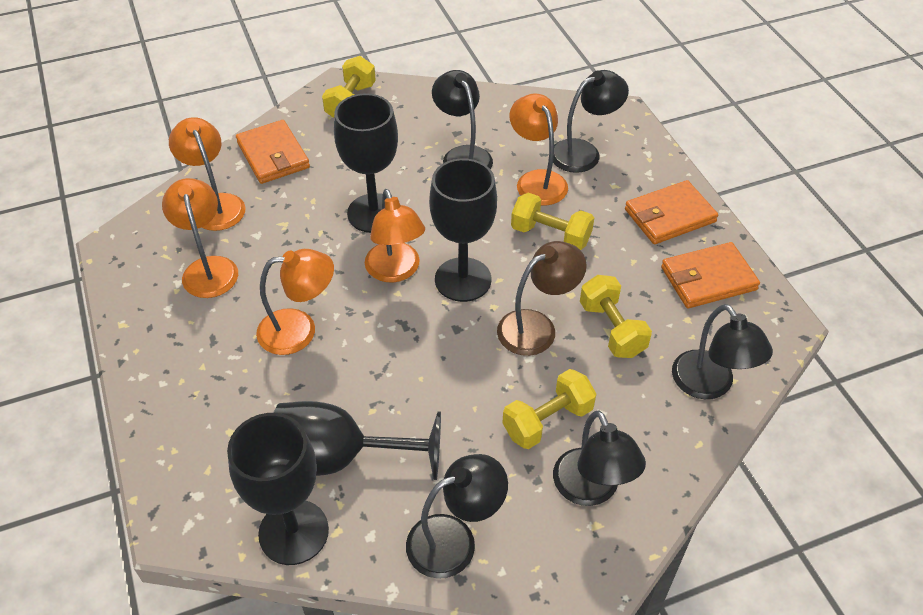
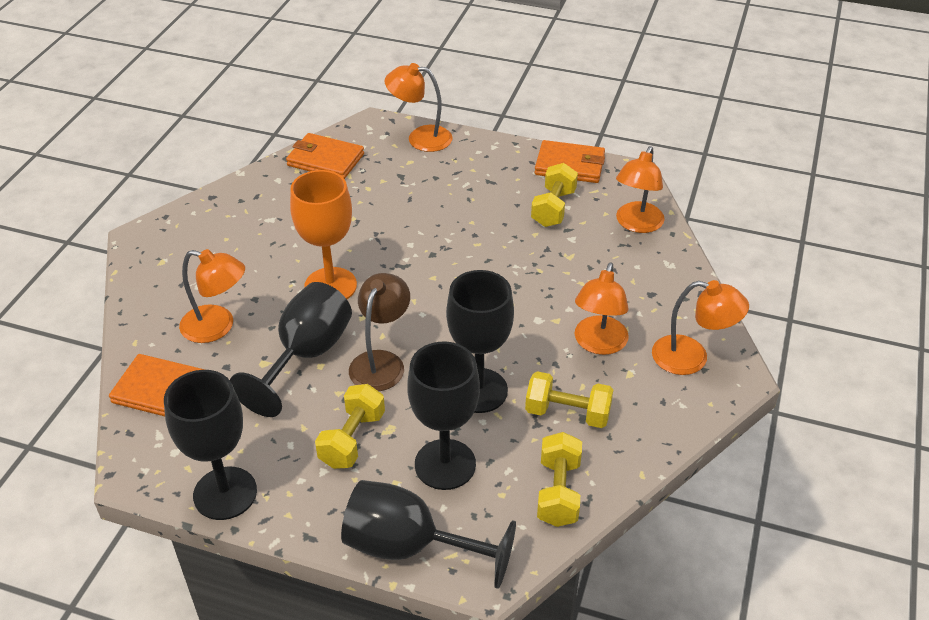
black goblet: [227,413,329,565] [274,401,441,480] [334,93,398,233] [429,158,497,302] = 4 -> [164,370,257,520] [230,282,352,417] [341,480,516,589] [407,342,480,490] [446,270,514,413] = 5
black lamp: [406,454,508,579] [432,70,493,169] [553,70,629,173] [553,410,646,506] [672,304,773,399] = 5 -> none = 0
orange goblet: none = 0 -> [290,170,357,299] = 1

